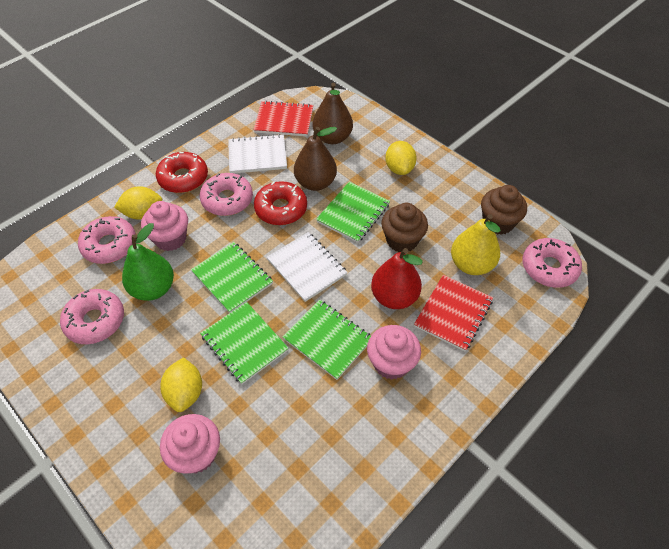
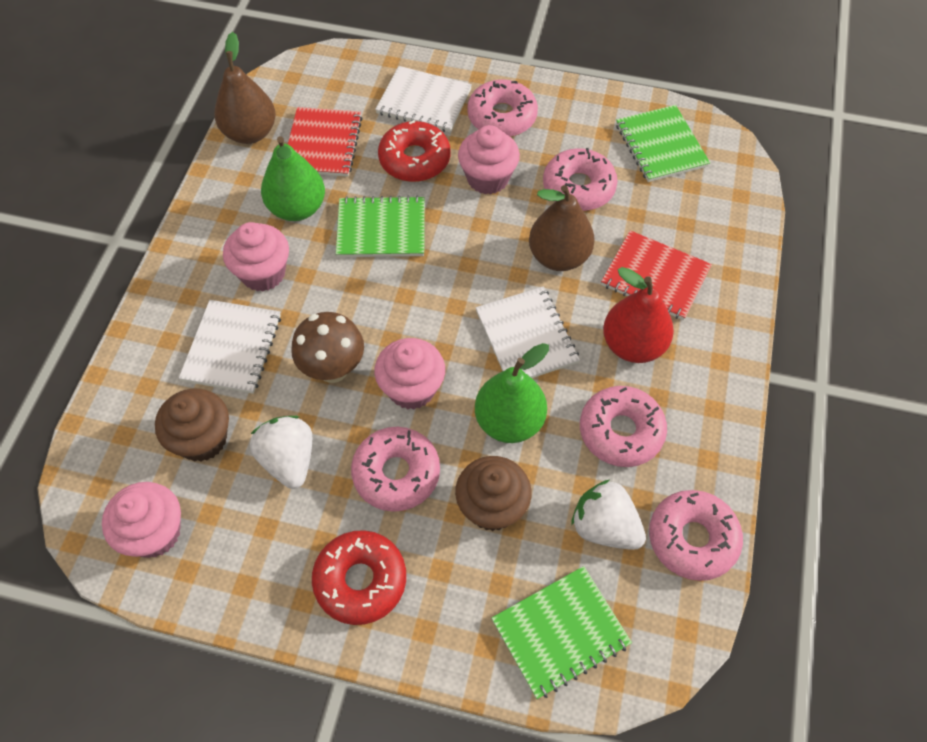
brown mushroom: none = 0 -> [291,312,364,383] = 1
green notebook: [191,242,273,313] [200,302,289,384] [282,299,371,380] [316,182,390,243] = 4 -> [336,196,425,257] [491,566,632,699] [616,105,710,182] = 3
green pear: [122,223,174,301] = 1 -> [261,136,325,221] [475,343,549,443] = 2
pink cupcake: [141,201,188,251] [160,414,220,474] [367,325,421,380] = 3 -> [102,482,181,558] [223,222,289,291] [374,338,445,409] [458,125,520,195] = 4
pink donut: [60,289,124,344] [78,216,136,264] [200,173,253,216] [522,238,582,288] = 4 -> [351,427,440,512] [467,79,538,137] [543,148,618,211] [580,386,667,467] [649,490,743,581] = 5
white notebook: [228,134,287,173] [267,232,348,302] = 2 -> [179,300,281,394] [375,66,472,132] [475,286,580,378] = 3
white strawberry: none = 0 -> [250,416,312,489] [571,479,646,550] = 2
yellow lemon: [114,186,162,220] [160,357,202,412] [385,141,417,175] = 3 -> none = 0
yellow pear: [451,214,500,275] = 1 -> none = 0

